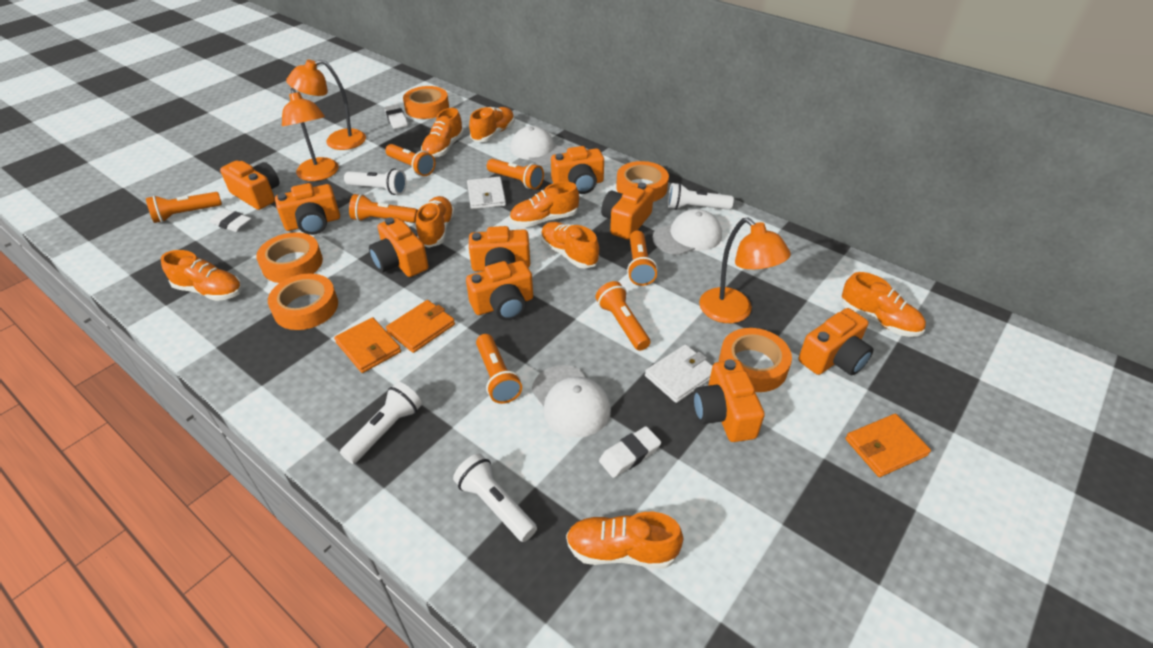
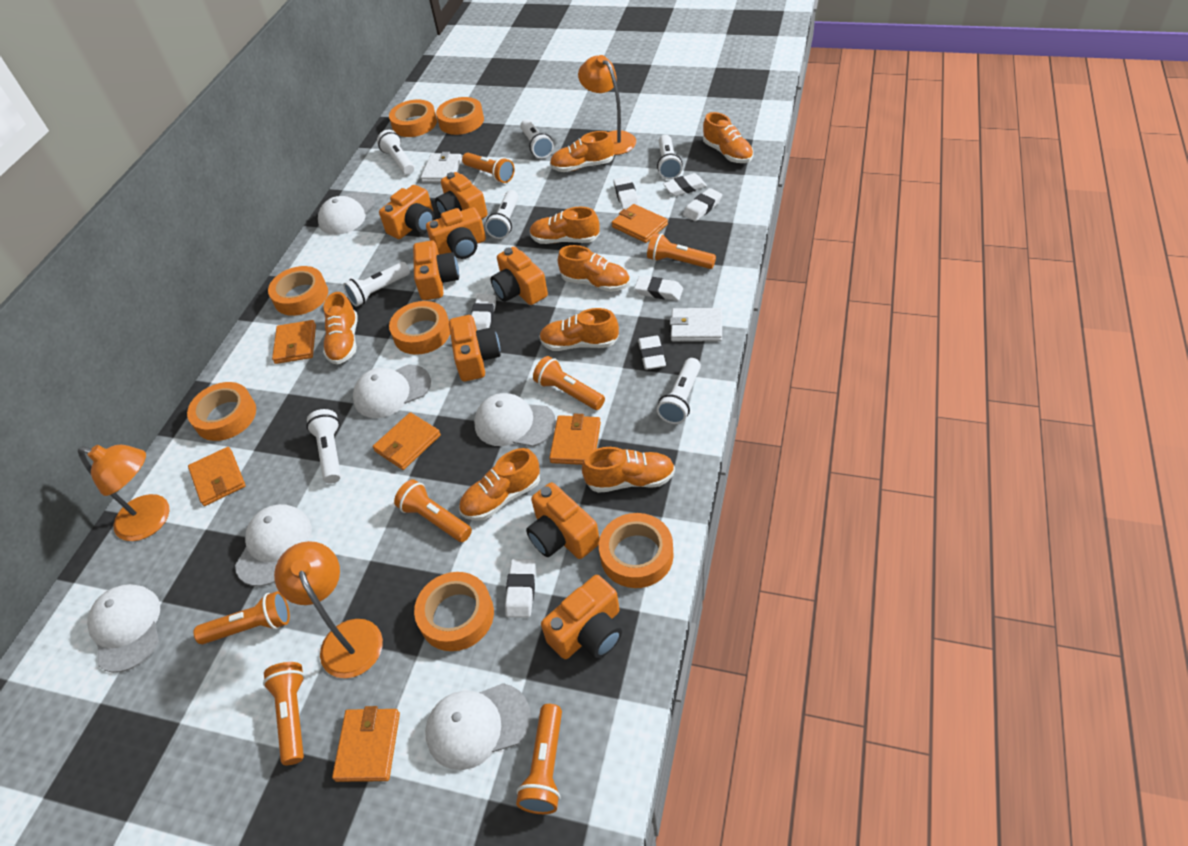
orange camera: [220,160,280,210] [275,183,340,235] [369,217,429,277] [466,261,533,320] [469,226,530,272] [551,146,604,194] [601,183,654,240] [693,359,765,442] [798,308,874,375] = 9 -> [379,185,434,239] [413,240,459,300] [426,207,486,259] [435,172,487,219] [449,315,501,381] [491,247,548,305] [526,482,599,559] [541,575,622,659] = 8
orange tape: [256,232,323,283] [268,273,338,330] [403,86,449,119] [616,161,669,202] [719,328,792,392] = 5 -> [187,382,256,441] [268,266,328,316] [389,100,437,137] [389,301,450,355] [414,572,494,651] [436,97,484,135] [599,513,674,588] = 7
orange wallet: [334,317,401,373] [386,300,455,353] [845,414,931,477] = 3 -> [188,447,246,506] [272,320,316,364] [332,706,400,782] [373,412,441,470] [549,414,601,465] [612,204,668,243] = 6
white cap: [510,126,567,165] [532,365,611,438] [653,209,722,255] = 3 -> [87,584,160,673] [235,504,312,586] [318,192,375,235] [353,364,431,418] [425,683,531,770] [474,393,556,447] = 6
white eraser: [210,209,252,232] [384,104,408,129] [599,426,661,478] = 3 -> [471,295,496,330] [505,559,536,618] [613,176,639,209] [634,276,683,300] [638,336,666,370] [663,173,707,196] [683,188,722,221] = 7
white flashlight: [340,382,422,464] [344,169,407,195] [453,454,537,542] [668,183,734,210] = 4 -> [306,409,341,484] [343,262,410,307] [377,130,414,175] [485,190,519,239] [520,119,554,158] [657,135,683,179] [657,358,701,424] = 7

